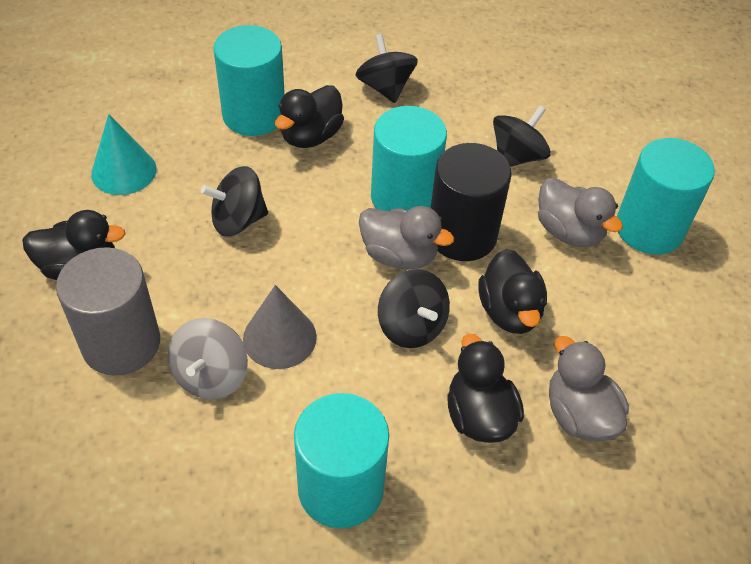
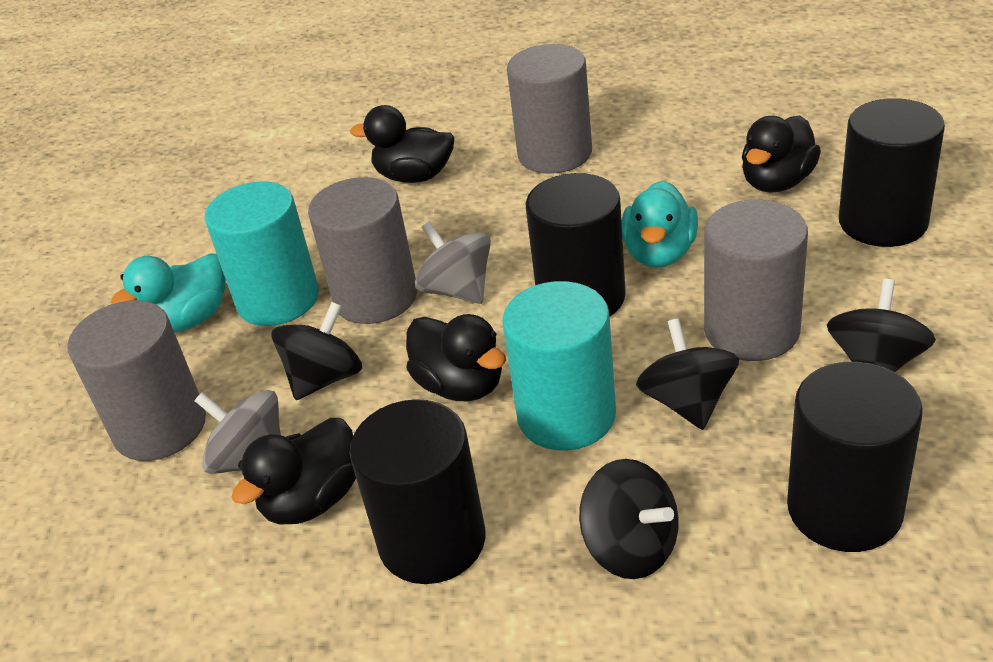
black cylinder: [431,143,512,261] = 1 -> [350,399,486,584] [525,173,626,316] [787,362,923,552] [839,98,945,247] = 4
grey cone: [243,285,317,369] = 1 -> none = 0
grey cylinder: [56,247,160,376] = 1 -> [67,300,206,461] [308,177,417,324] [507,44,592,174] [704,200,808,361] = 4
grey duck: [359,206,454,270] [538,178,623,247] [549,336,629,441] = 3 -> none = 0
grey spinning top: [168,318,248,400] = 1 -> [194,390,281,474] [415,221,491,304] = 2
turquoise cone: [91,114,157,195] = 1 -> none = 0
turquoise cylinder: [213,25,285,136] [294,393,389,528] [371,106,447,211] [617,138,715,255] = 4 -> [205,181,319,326] [502,281,616,451] = 2
turquoise duck: none = 0 -> [111,254,225,333] [622,180,698,268] = 2

